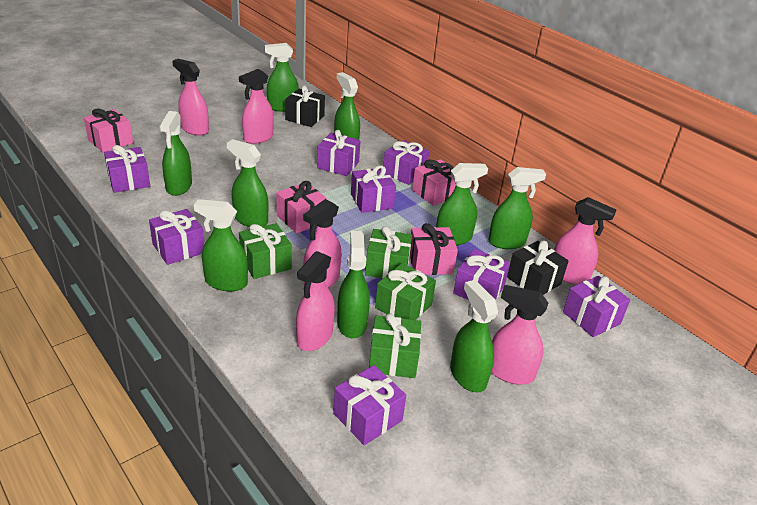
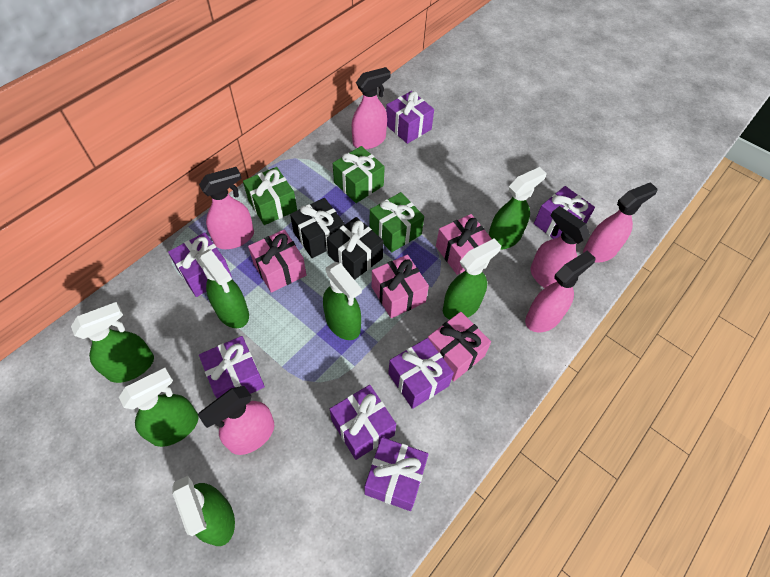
green gift: [239,223,292,279] [365,226,412,279] [369,313,421,378] [375,263,436,320] = 4 -> [243,167,297,225] [333,146,385,203] [370,192,424,253] = 3
green spray bottle: [159,111,192,196] [194,199,248,292] [227,139,268,227] [265,43,299,112] [334,72,360,140] [337,231,370,338] [436,163,488,245] [450,280,498,392] [488,167,546,249] = 9 -> [71,302,154,383] [119,368,198,447] [173,476,235,546] [198,249,249,328] [323,262,362,340] [443,239,501,319] [488,167,546,250] = 7
purple gift: [104,145,150,193] [149,209,204,265] [317,130,361,176] [333,365,406,445] [351,165,396,213] [383,140,429,185] [453,249,510,300] [563,276,630,337] = 8 -> [168,232,232,297] [199,336,265,399] [330,385,396,460] [365,437,429,511] [386,91,434,144] [388,338,454,409] [534,186,595,239] = 7

